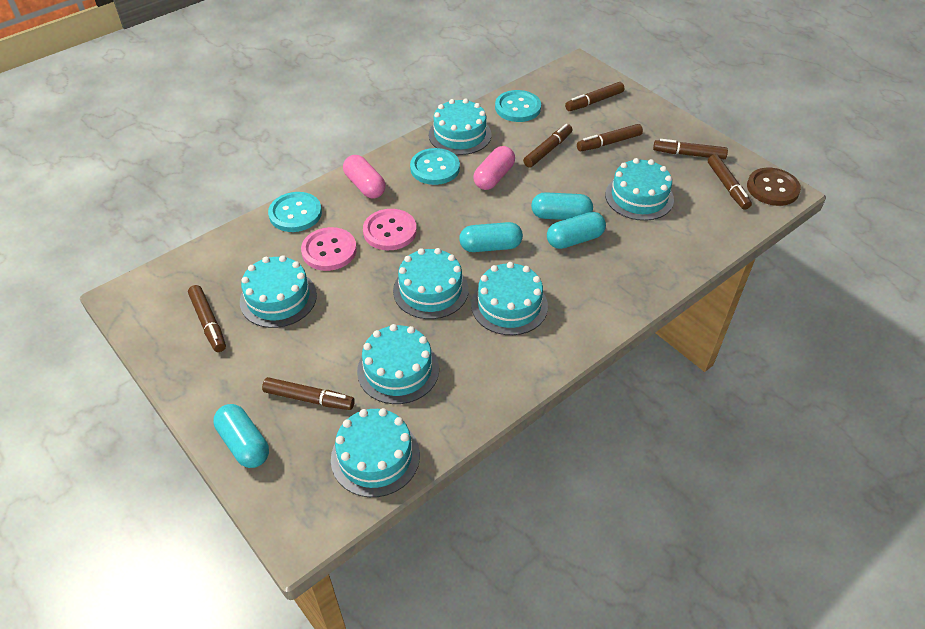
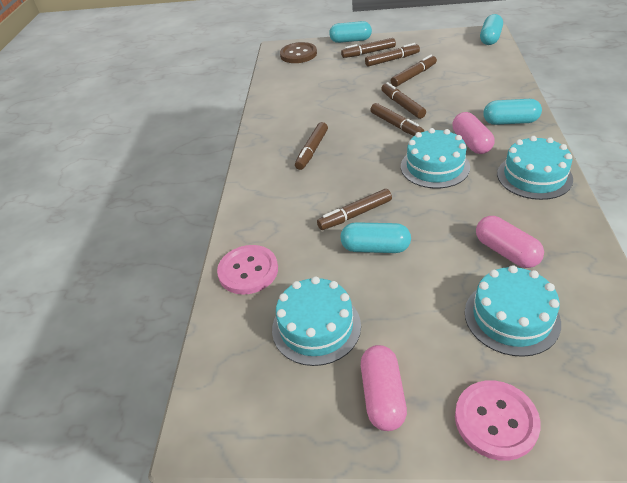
pink capsule: [343,155,386,198] [473,146,515,190] = 2 -> [361,345,407,431] [453,112,495,154] [476,216,544,268] = 3
turquoise button: [268,192,322,232] [410,148,460,185] [495,90,541,122] = 3 -> none = 0
turquoise cake: [240,255,317,328] [331,408,420,497] [357,324,439,404] [393,248,469,319] [429,98,491,155] [471,262,548,335] [605,158,674,221] = 7 -> [272,276,361,366] [401,128,470,189] [465,265,561,357] [497,136,573,200] = 4

